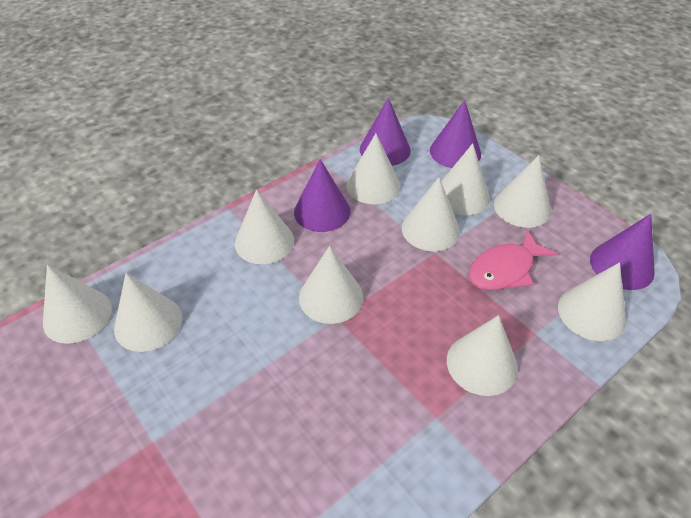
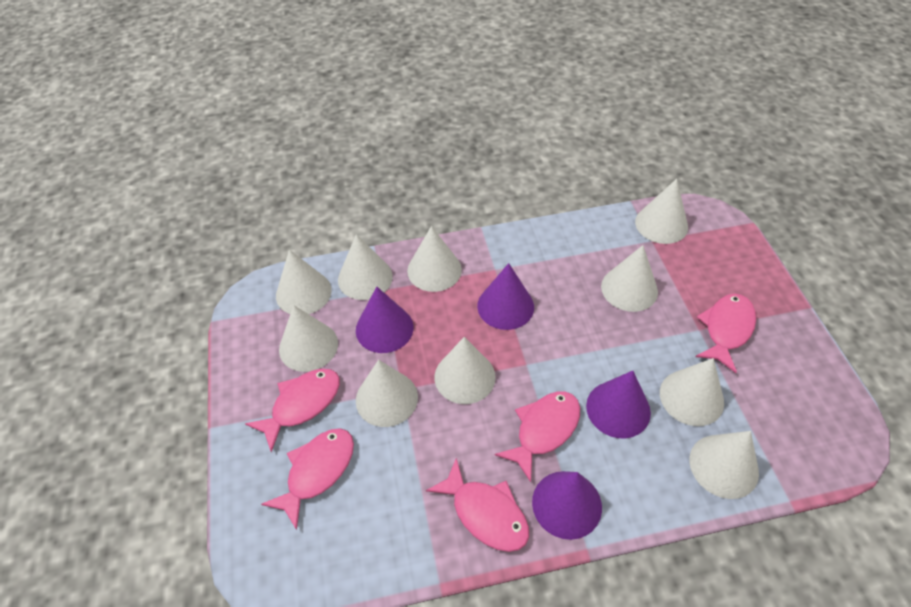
pink fish: [469,230,558,290] = 1 -> [245,369,340,452] [261,428,354,530] [426,458,529,552] [495,391,580,482] [695,294,756,373] = 5

